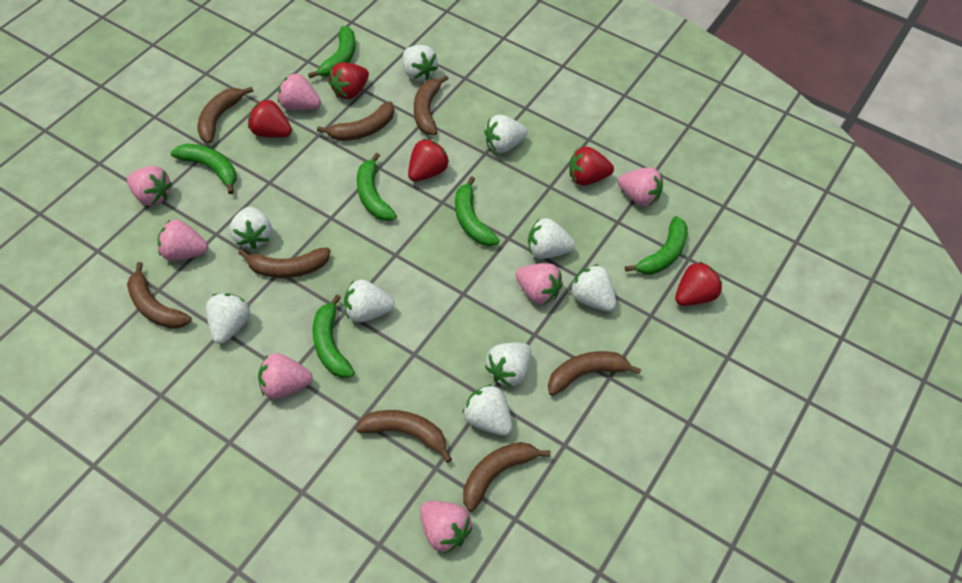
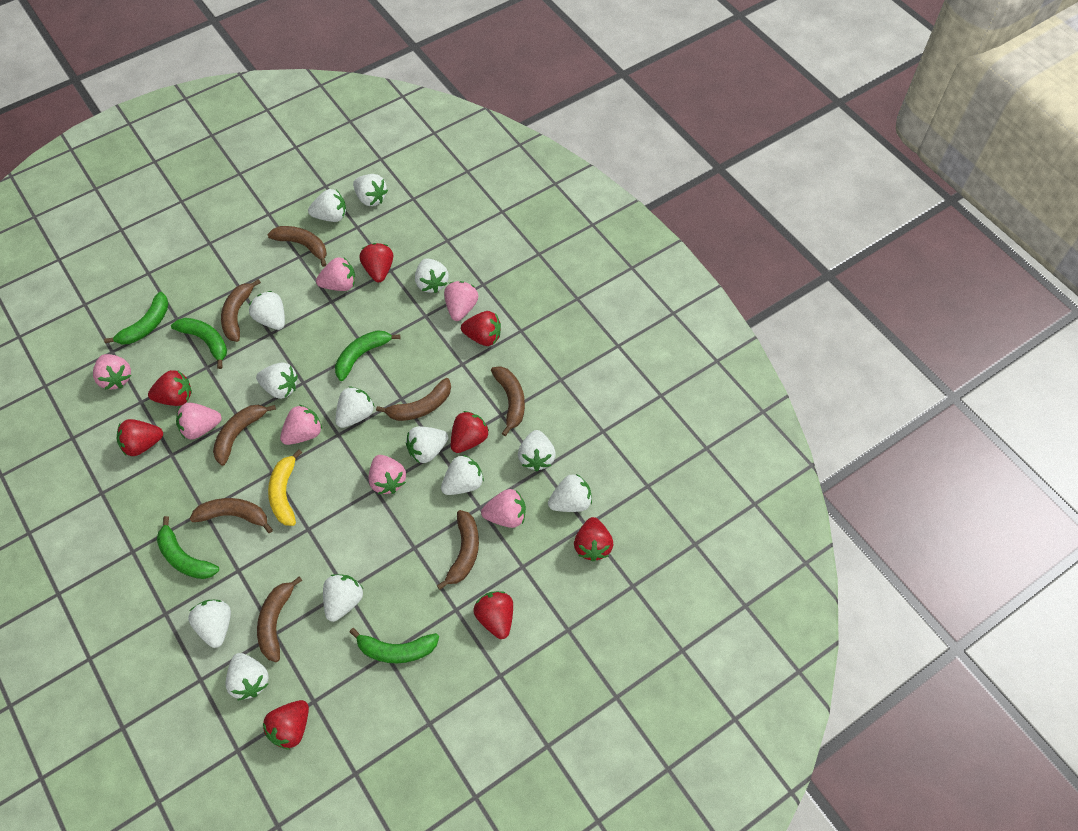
green banana: [171,144,236,194] [308,26,355,78] [313,295,355,378] [357,153,397,221] [455,176,500,246] [625,216,688,275] = 6 -> [104,292,169,344] [157,516,219,579] [171,318,227,369] [335,330,401,381] [350,628,439,663] = 5
red strawberry: [248,100,292,138] [329,62,369,99] [408,139,449,182] [570,146,614,186] [675,261,722,306] = 5 -> [117,419,163,456] [148,370,192,406] [263,700,309,750] [359,243,393,282] [451,411,489,453] [461,311,501,346] [474,591,513,639] [574,517,613,561] = 8
white strawberry: [206,293,250,344] [230,207,272,249] [344,279,395,323] [403,45,438,81] [463,384,513,436] [485,115,528,153] [485,343,531,387] [528,218,575,259] [570,264,616,311] = 9 -> [188,600,231,648] [225,653,269,701] [249,291,285,330] [256,363,298,399] [308,189,346,222] [323,574,363,622] [335,386,375,428] [353,174,388,206] [406,426,448,463] [415,258,449,293] [441,455,484,495] [518,430,556,471] [548,474,592,512] = 13
yellow banana: none = 0 -> [268,449,302,526] = 1

